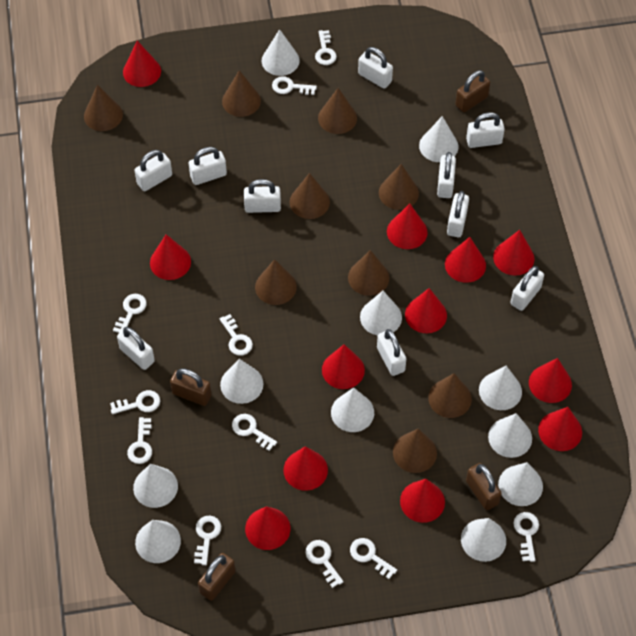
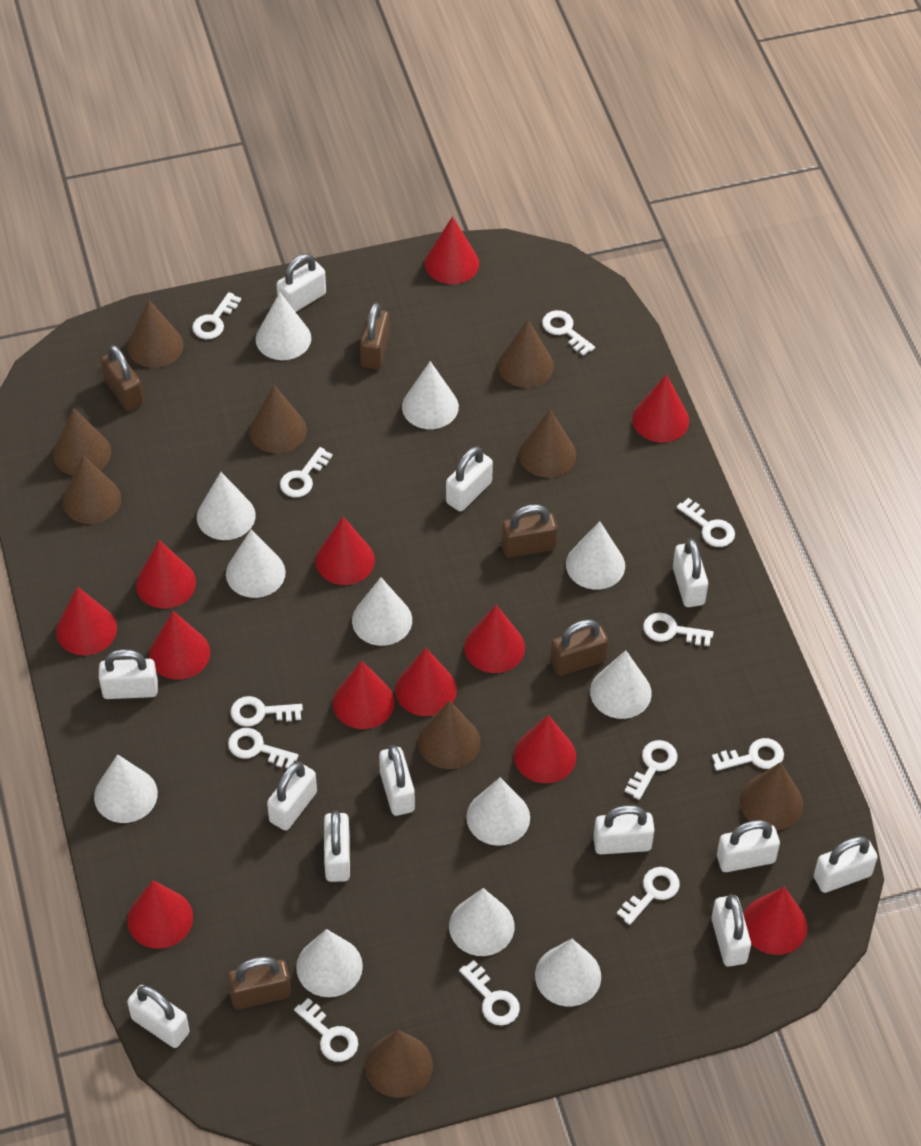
brown padlock: [170,368,211,406] [198,553,236,601] [455,70,490,112] [466,463,502,510] = 4 -> [101,345,144,411] [227,957,291,1009] [360,302,390,369] [502,504,557,558] [551,619,608,676] = 5
white cone: [133,464,178,508] [135,520,181,563] [220,359,263,404] [262,29,300,76] [331,388,374,432] [360,291,402,335] [419,116,458,162] [461,518,506,562] [479,366,522,410] [488,413,532,458] [498,462,543,506] = 11 -> [94,754,158,823] [197,472,255,540] [226,529,286,598] [256,293,311,360] [296,929,363,997] [352,577,412,646] [402,361,459,429] [449,888,514,956] [466,777,530,846] [535,939,601,1006] [566,521,625,590] [590,650,652,719] = 12
white key: [110,390,160,414] [113,294,147,333] [127,417,152,464] [194,516,221,565] [220,314,253,356] [232,414,277,451] [272,76,317,95] [306,540,344,588] [315,30,337,65] [350,538,397,579] [513,512,539,562] = 11 -> [192,292,241,339] [228,728,298,768] [230,696,303,727] [280,447,332,497] [294,998,358,1062] [459,960,520,1026] [542,310,595,356] [617,867,680,925] [625,740,678,800] [643,612,714,646] [677,498,735,547] [712,738,784,771] = 12
white padlock: [117,327,155,370] [135,150,172,191] [189,147,227,185] [244,179,281,213] [358,47,393,89] [377,329,406,376] [437,152,456,198] [447,191,469,237] [466,112,505,148] [510,266,544,311] = 10 -> [99,649,158,699] [127,985,190,1048] [267,762,317,830] [276,254,326,312] [324,810,350,882] [379,745,415,816] [446,446,493,511] [593,805,655,854] [673,538,708,607] [712,894,751,967] [717,820,780,872] [814,836,878,893] = 12

